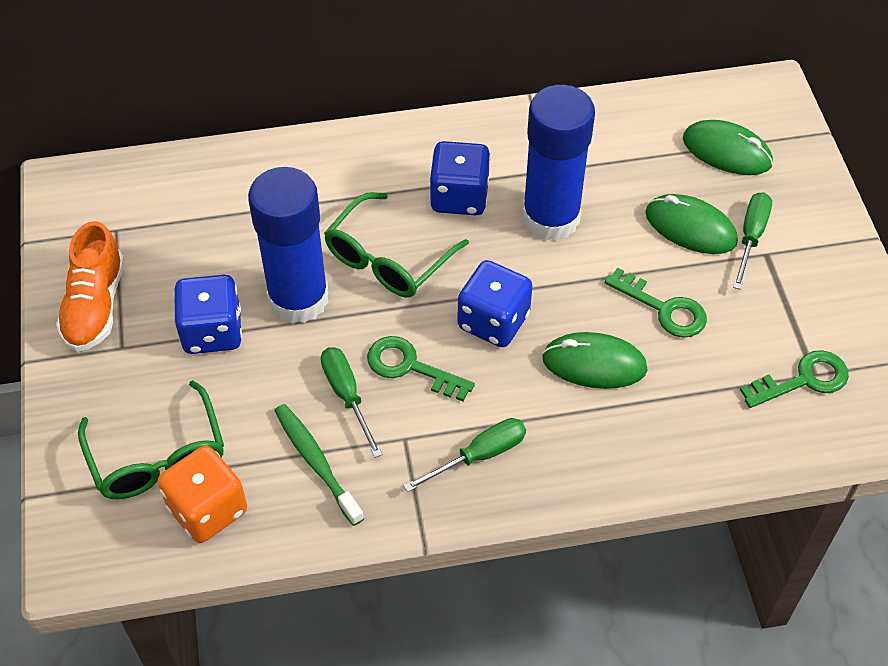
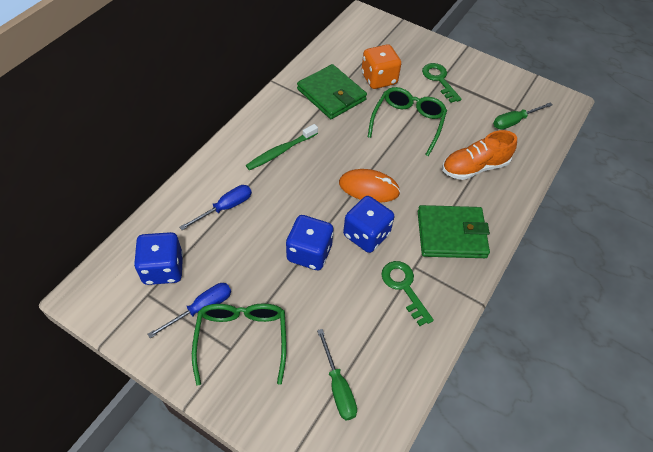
blue glue stick: [248,167,329,324] [522,85,595,241] = 2 -> none = 0
blue screwdriver: none = 0 -> [147,283,231,338] [180,185,252,230] = 2
green key: [367,336,475,401] [605,268,707,338] [740,350,849,408] = 3 -> [381,261,434,326] [422,63,462,103] = 2
green mouse: [542,332,648,389] [645,194,738,254] [683,120,773,175] = 3 -> none = 0
green screwdriver: [321,347,382,458] [403,418,526,492] [733,192,772,289] = 3 -> [317,329,357,421] [493,103,552,130] = 2
green wallet: none = 0 -> [297,64,367,119] [418,205,490,258] = 2
orange mouse: none = 0 -> [339,169,400,203] = 1

